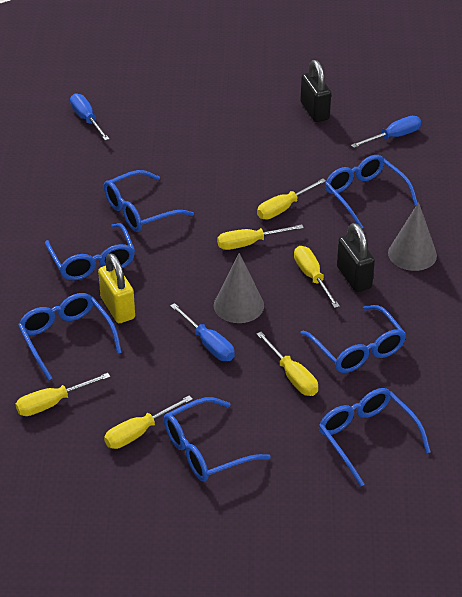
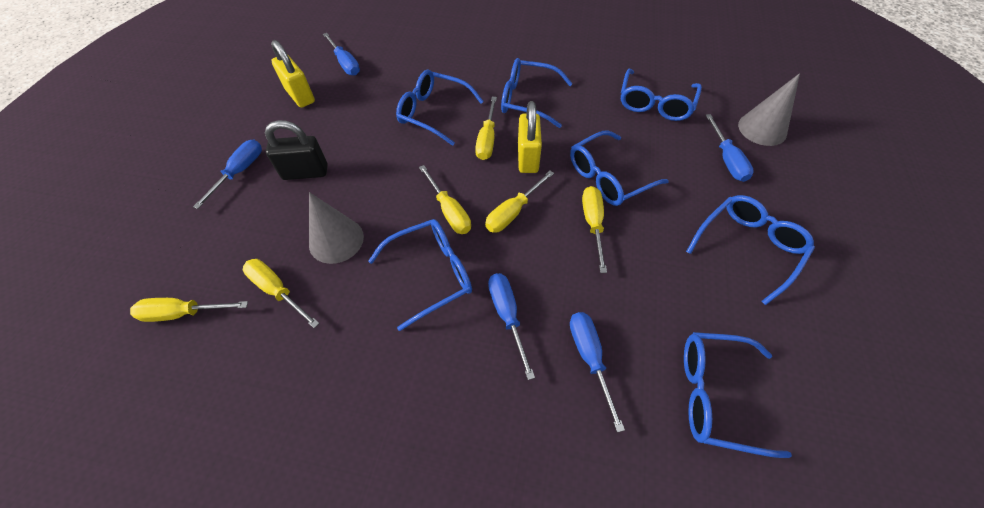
black padlock: [300,60,331,122] [337,223,375,292] = 2 -> [265,120,328,180] = 1
blue screwdriver: [70,93,109,141] [170,303,235,361] [351,116,421,148] = 3 -> [193,139,262,209] [323,33,360,76] [488,273,535,380] [570,312,625,432] [706,114,754,182] = 5
yellow padlock: [98,253,135,323] = 1 -> [271,40,315,108] [518,101,542,173] = 2

